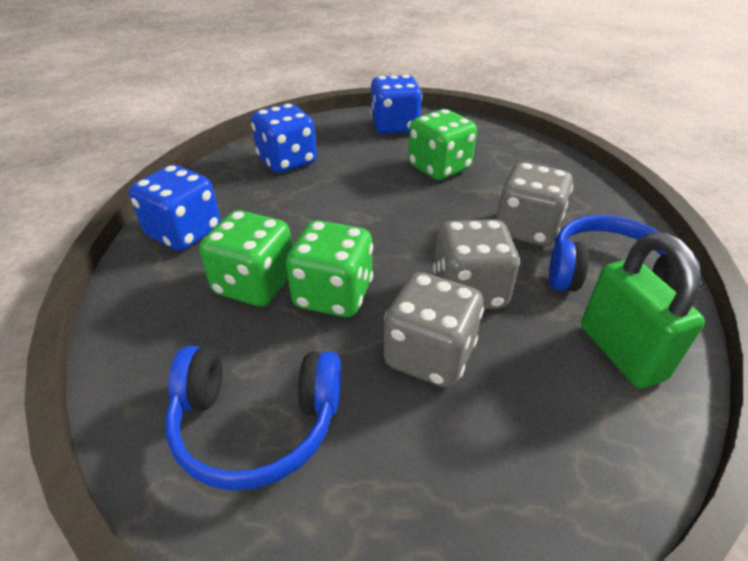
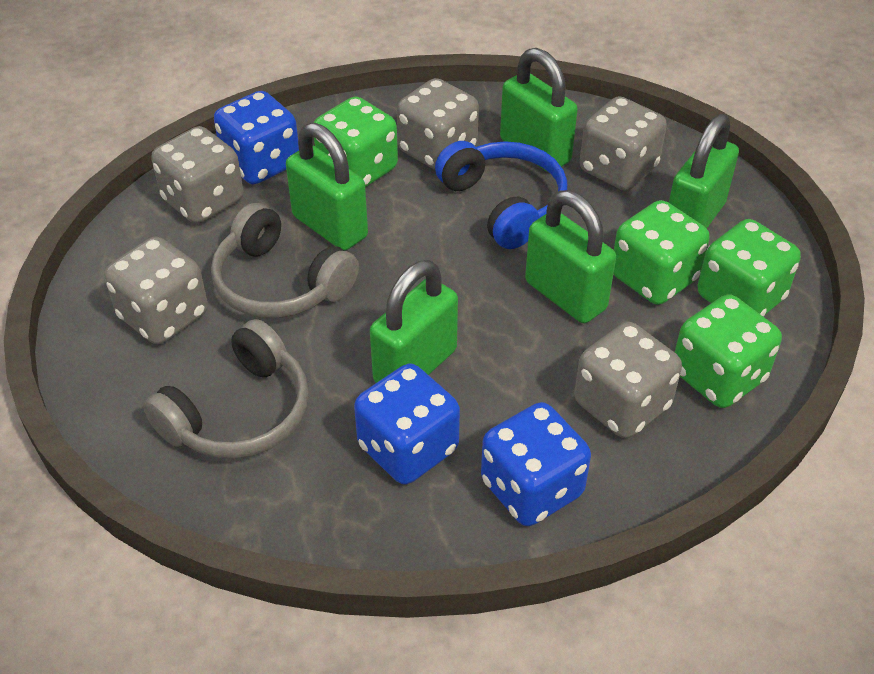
blue headphones: [165,346,341,490] [549,215,701,292] = 2 -> [435,141,567,249] = 1
green dice: [199,210,292,306] [286,220,373,317] [408,109,477,180] = 3 -> [314,96,398,187] [614,200,710,305] [675,294,782,408] [698,219,801,317] = 4
green padlock: [581,232,705,388] = 1 -> [286,123,368,251] [370,260,458,383] [500,48,578,172] [525,190,616,323] [669,114,739,229] = 5
grey dice: [384,272,484,388] [433,220,520,309] [496,162,573,246] = 3 -> [104,236,208,345] [151,126,243,224] [397,78,479,170] [574,322,682,438] [580,96,667,191] = 5
grey headphones: none = 0 -> [143,319,309,459] [211,203,359,318] = 2

